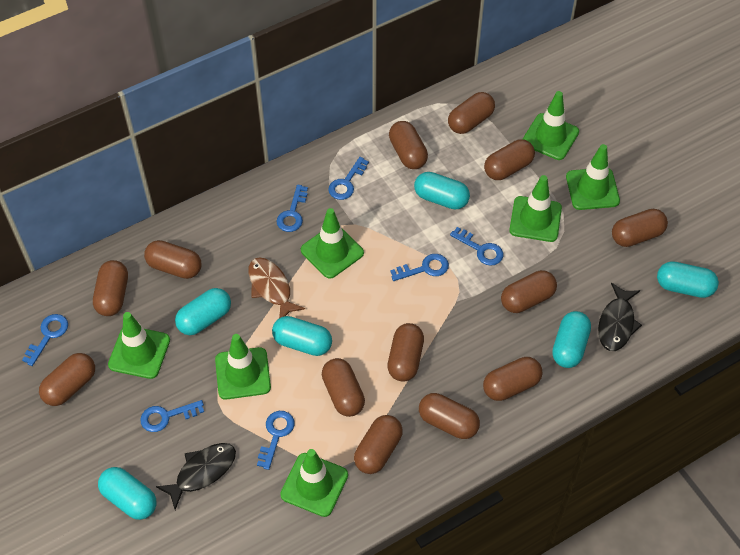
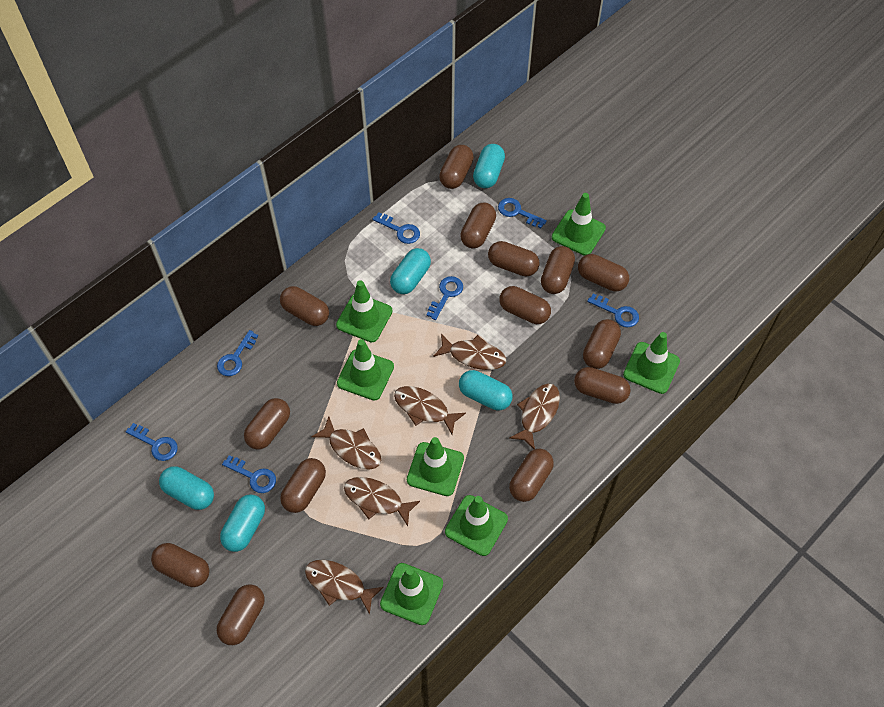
black fish: [156,443,236,510] [598,283,642,351] = 2 -> none = 0
brown capsule: [39,353,95,406] [93,260,128,316] [144,240,201,279] [322,358,365,417] [354,415,403,474] [387,323,424,382] [389,121,428,169] [419,393,480,439] [448,92,495,134] [483,357,543,401] [484,139,535,180] [501,270,557,313] [612,209,668,247] = 13 -> [151,543,209,587] [217,584,265,645] [244,398,290,450] [280,286,329,326] [280,458,326,513] [439,145,474,189] [460,203,496,248] [488,241,540,276] [499,286,551,324] [509,449,554,502] [541,246,575,294] [574,367,631,404] [578,254,629,292] [583,319,621,369] = 14
brown fish: [248,257,305,318] = 1 -> [305,560,384,615] [311,416,381,469] [344,477,420,526] [394,386,466,435] [433,334,506,370] [509,383,560,449] = 6
turquoise capsule: [98,467,157,520] [175,288,231,335] [272,316,332,356] [414,172,470,210] [552,311,591,368] [657,261,719,298] = 6 -> [159,466,214,510] [220,494,265,552] [390,248,431,294] [459,370,512,410] [473,144,505,188] = 5

